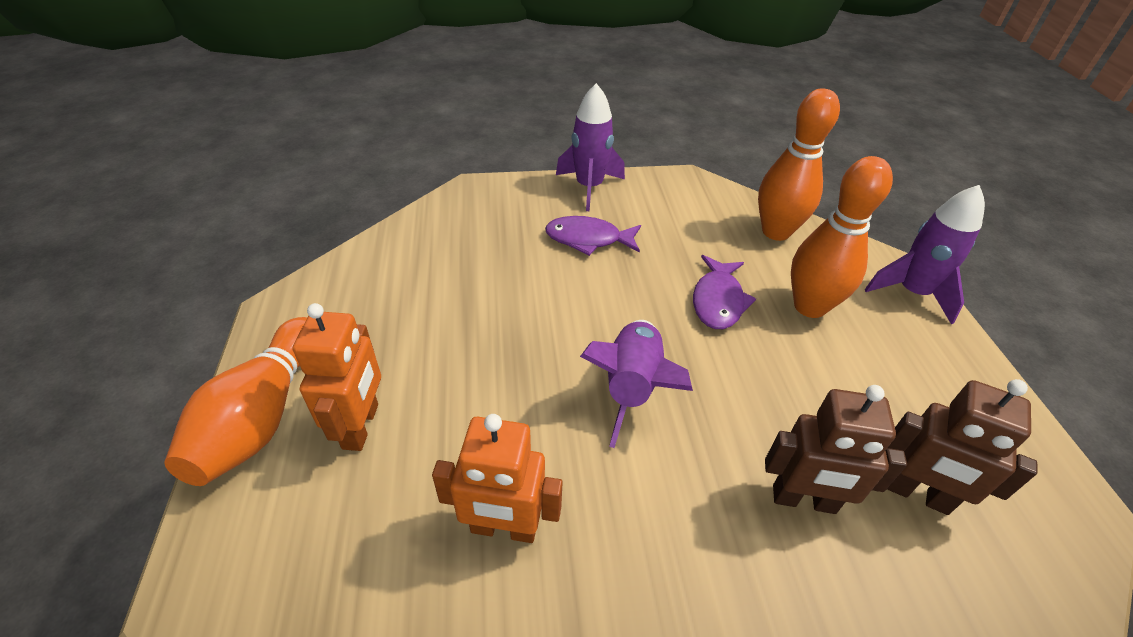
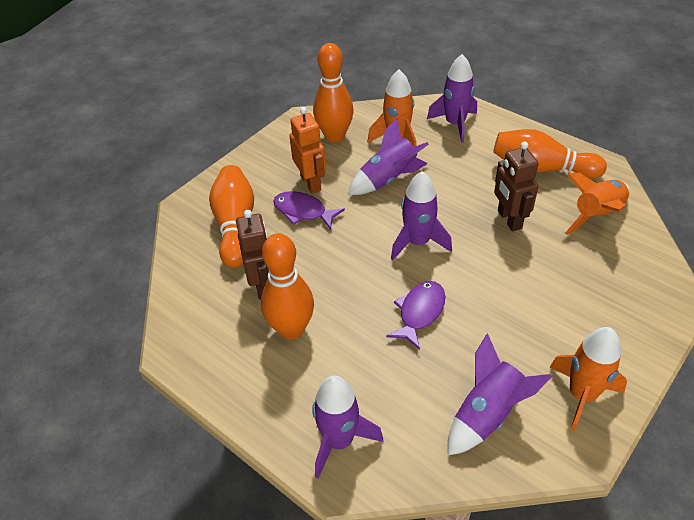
orange bowling pin: [164,317,307,486] [758,88,840,241] [791,156,893,318] = 3 -> [209,165,254,268] [261,233,314,340] [313,43,354,142] [493,129,607,179] = 4
orange robot: [293,303,381,451] [432,414,563,543] = 2 -> [289,107,326,194] = 1
orange rocket: none = 0 -> [367,70,417,147] [550,327,627,431] [565,172,630,235] = 3
purple rocket: [556,83,625,211] [580,320,693,448] [865,185,985,325] = 3 -> [312,376,383,478] [348,118,429,195] [391,171,452,260] [427,54,477,143] [448,333,552,455] = 5

